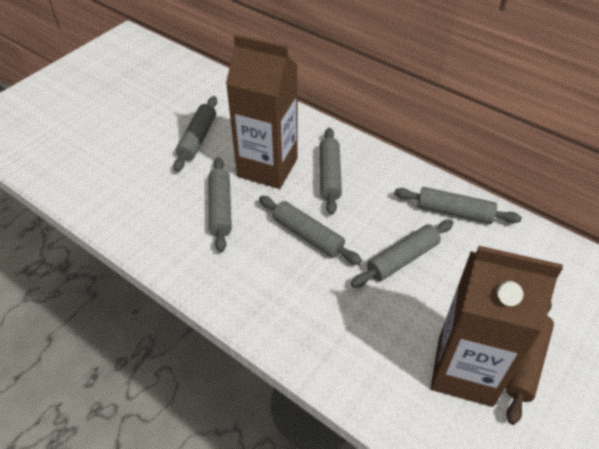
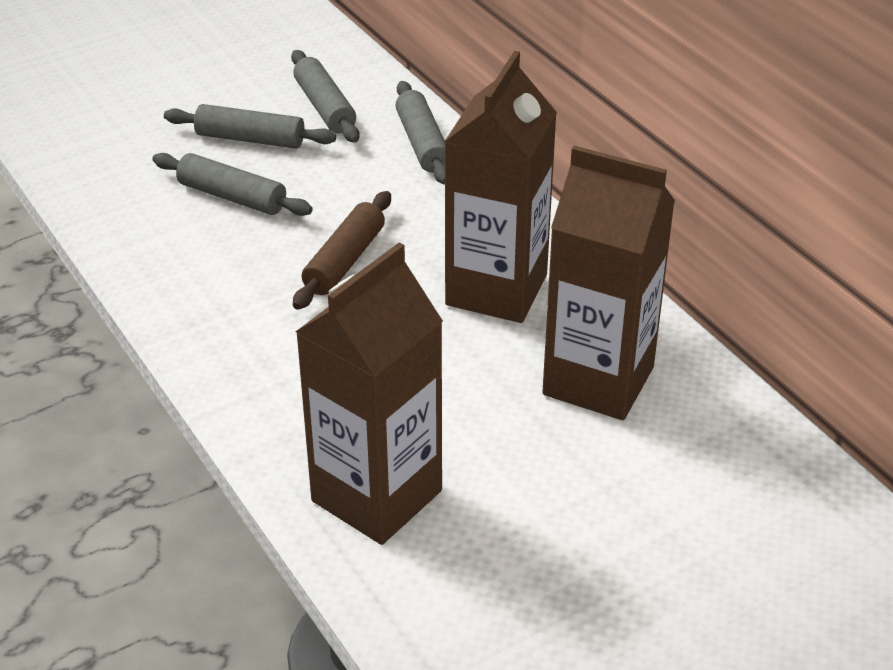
brown carton: [226,34,298,189] [431,246,563,407] = 2 -> [295,243,443,545] [444,51,557,323] [542,146,675,420] = 3
grey rolling pin: [173,96,217,172] [208,157,232,253] [259,196,362,265] [320,128,342,215] [351,220,454,288] [394,187,522,224] = 6 -> [153,153,313,216] [164,104,336,149] [291,50,360,143] [395,81,445,185] = 4

